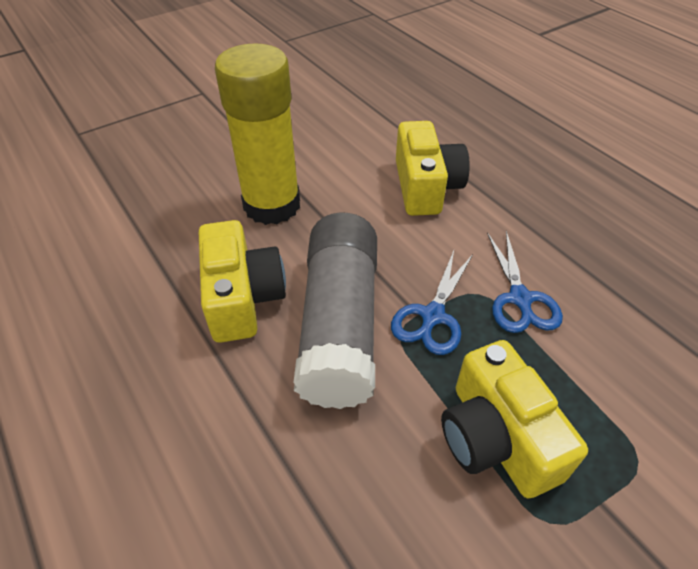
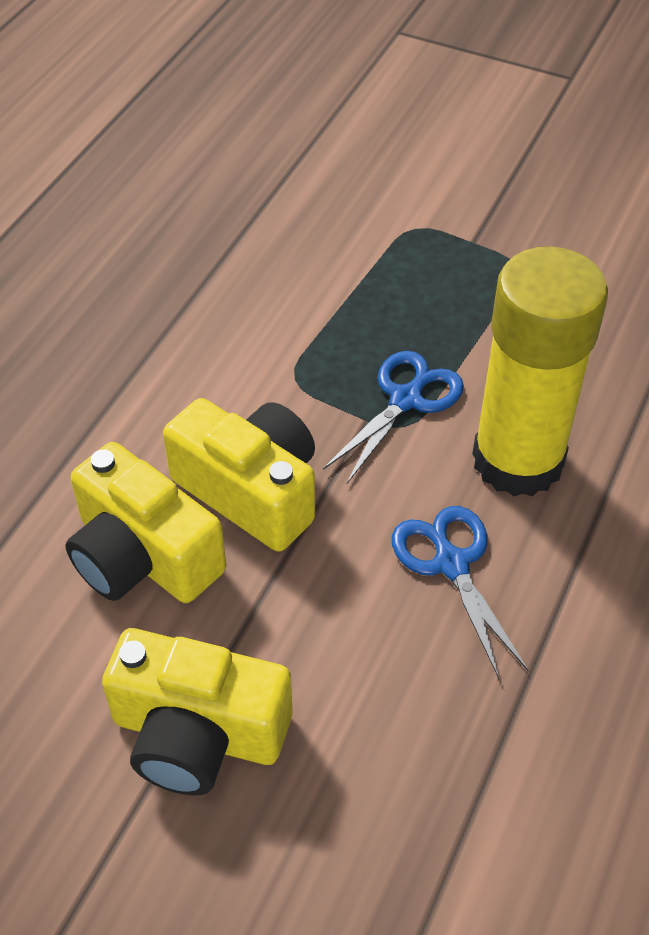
grey glue stick: [293,213,377,409] = 1 -> none = 0

